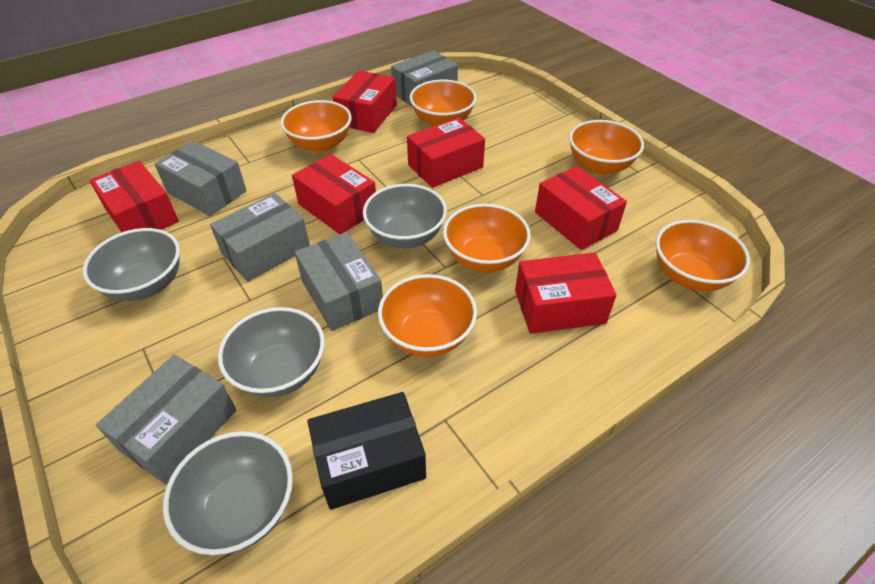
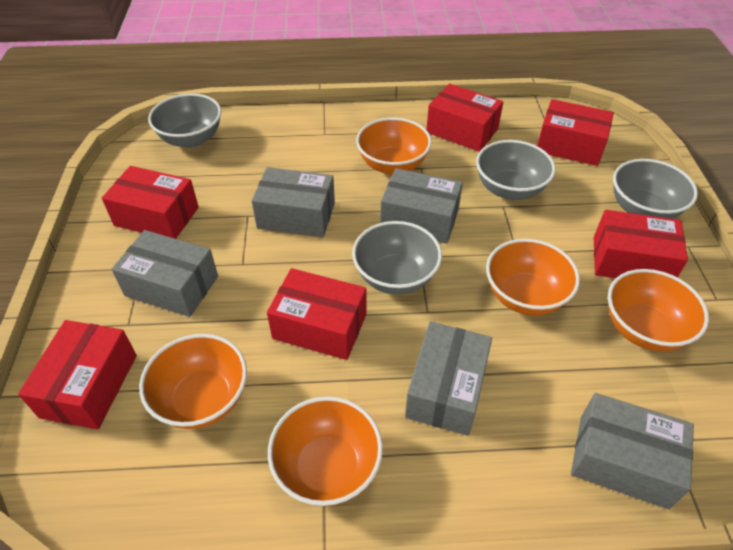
black box: [307,392,426,510] = 1 -> none = 0
orange bowl: [280,100,352,153] [378,274,477,357] [409,80,476,126] [443,204,531,272] [569,120,644,175] [656,220,750,291] = 6 -> [139,334,247,429] [268,396,383,506] [356,118,432,175] [486,239,580,315] [608,269,709,351] = 5

